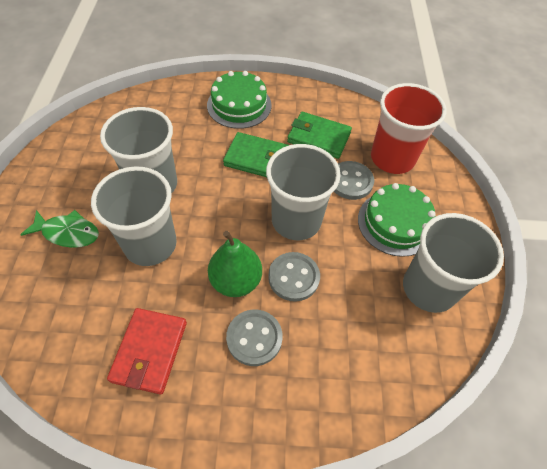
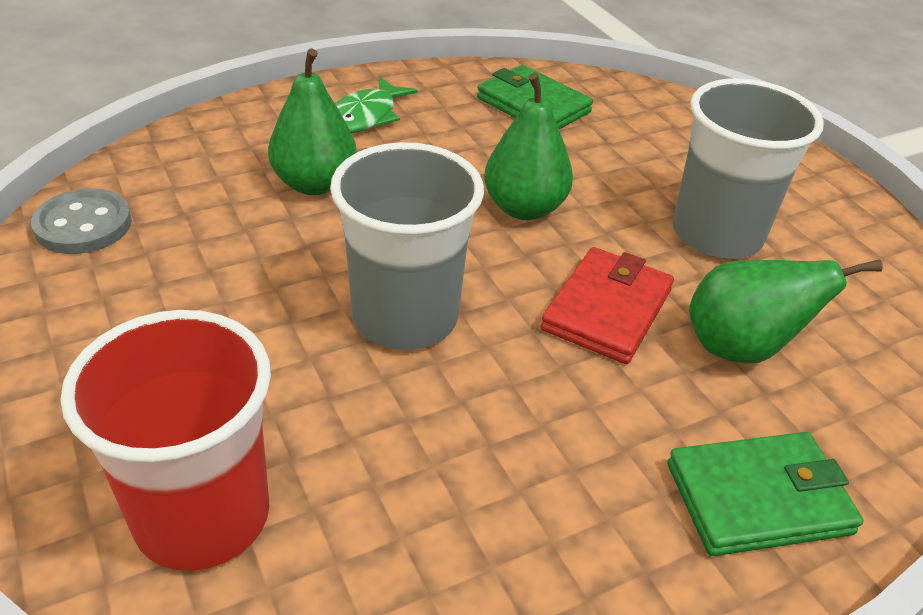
green cake: [207,71,272,129] [358,183,436,257] = 2 -> none = 0
green pear: [208,231,262,297] = 1 -> [268,48,357,195] [484,73,573,220] [689,260,882,364] = 3
grey button: [226,310,283,366] [268,252,320,301] [334,161,374,200] = 3 -> [31,188,132,254] = 1
grey cup: [91,166,177,266] [100,107,177,194] [266,144,341,240] [403,213,504,313] = 4 -> [330,142,484,350] [672,78,824,259] = 2

